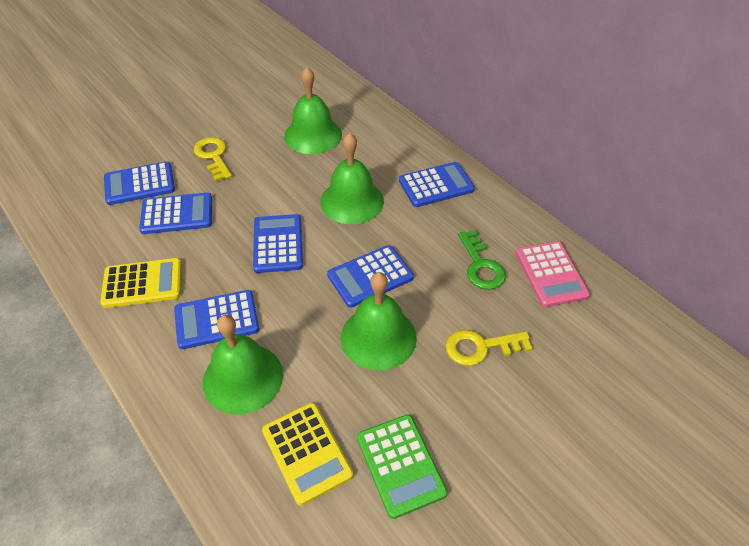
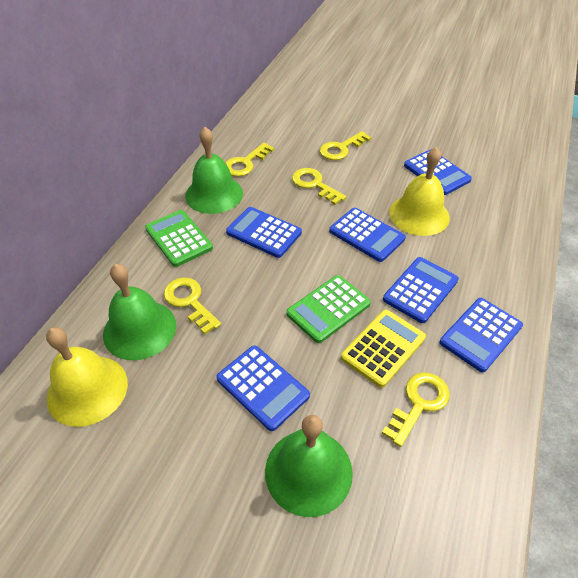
green bell: [203,315,283,415] [284,67,342,154] [320,132,384,224] [341,272,417,370] = 4 -> [103,264,176,360] [185,127,243,214] [265,415,353,517] = 3
green calculator: [357,414,448,519] = 1 -> [145,210,213,267] [286,275,371,343] = 2
green key: [458,230,506,290] = 1 -> none = 0
pink calculator: [516,241,590,307] = 1 -> none = 0
yellow bell: none = 0 -> [46,327,128,427] [389,147,450,236] = 2
yellow calculator: [100,258,182,308] [262,403,353,506] = 2 -> [341,310,426,388] = 1
yellow key: [194,137,232,181] [445,330,533,366] = 2 -> [164,277,221,335] [225,143,274,177] [292,168,346,205] [320,131,371,160] [382,372,450,447] = 5

